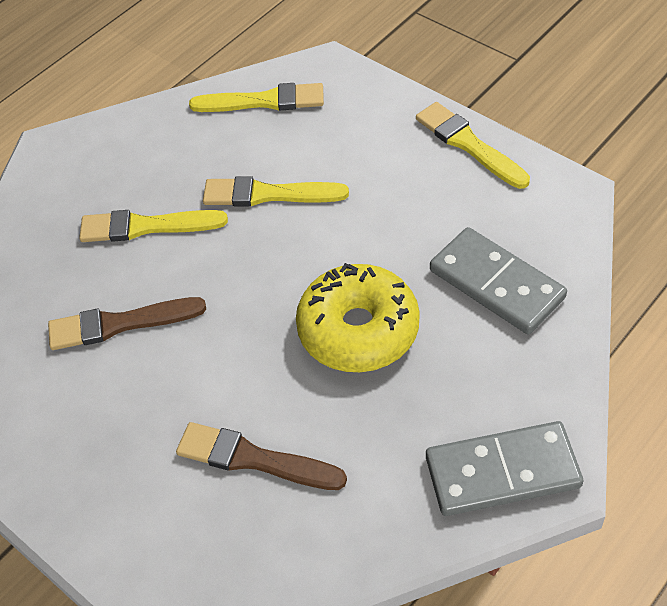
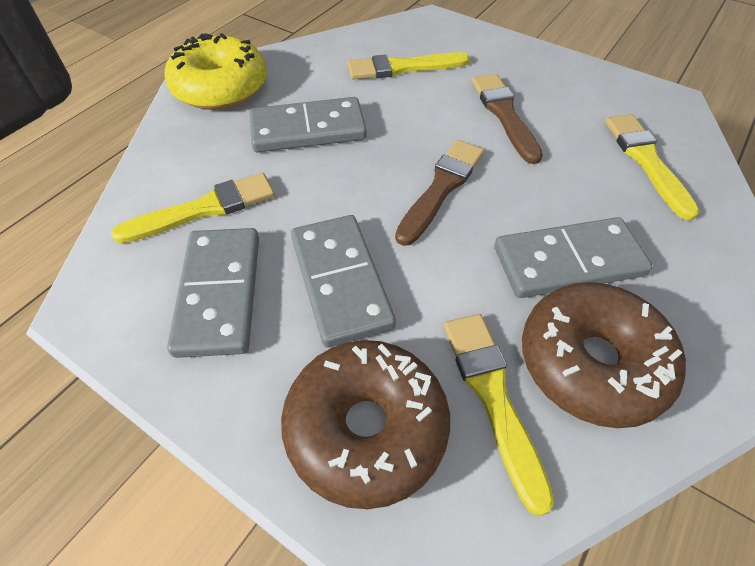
brown donut: none = 0 -> [281,340,450,509] [522,282,686,428] = 2
grey domino: [426,421,583,516] [430,227,567,334] = 2 -> [167,228,259,358] [250,97,367,152] [291,215,396,347] [495,217,652,298] = 4

